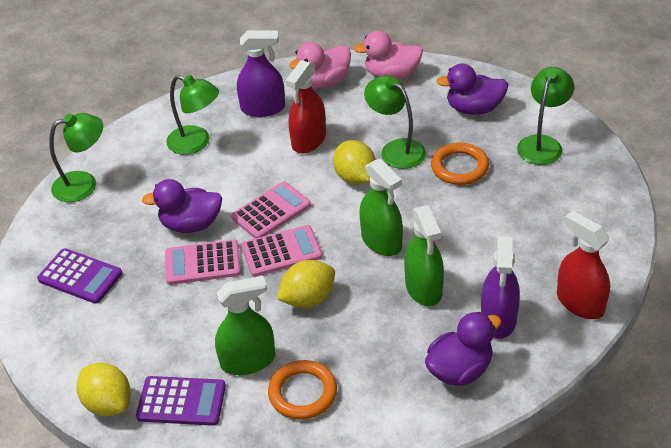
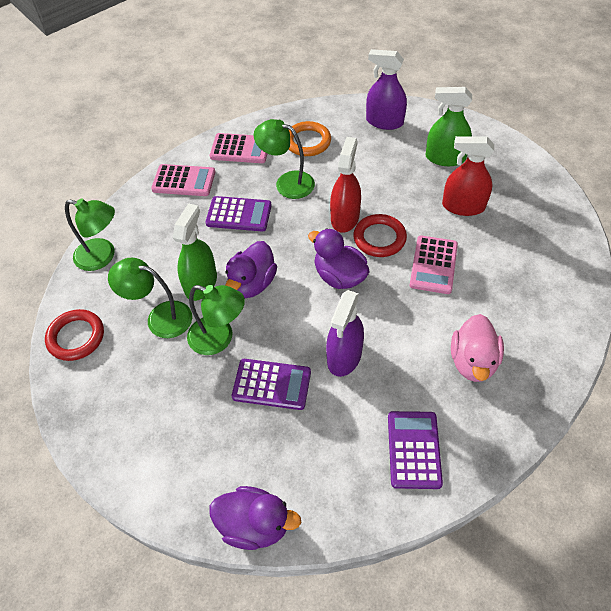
green spray bottle: [215,276,275,375] [359,158,403,256] [404,205,444,306] = 3 -> [173,203,217,301] [426,87,472,166] = 2
orange ring: [268,360,337,420] [431,142,489,185] = 2 -> [289,121,331,156] = 1
pink duck: [289,42,351,88] [353,31,423,79] = 2 -> [451,314,504,382] = 1
purple calculator: [37,248,122,304] [136,376,226,426] = 2 -> [205,196,272,232] [232,359,311,410] [388,411,443,489] = 3
red ring: none = 0 -> [45,309,104,361] [353,214,407,257] = 2
yellow lemon: [77,363,131,416] [277,260,335,308] [333,140,376,185] = 3 -> none = 0

